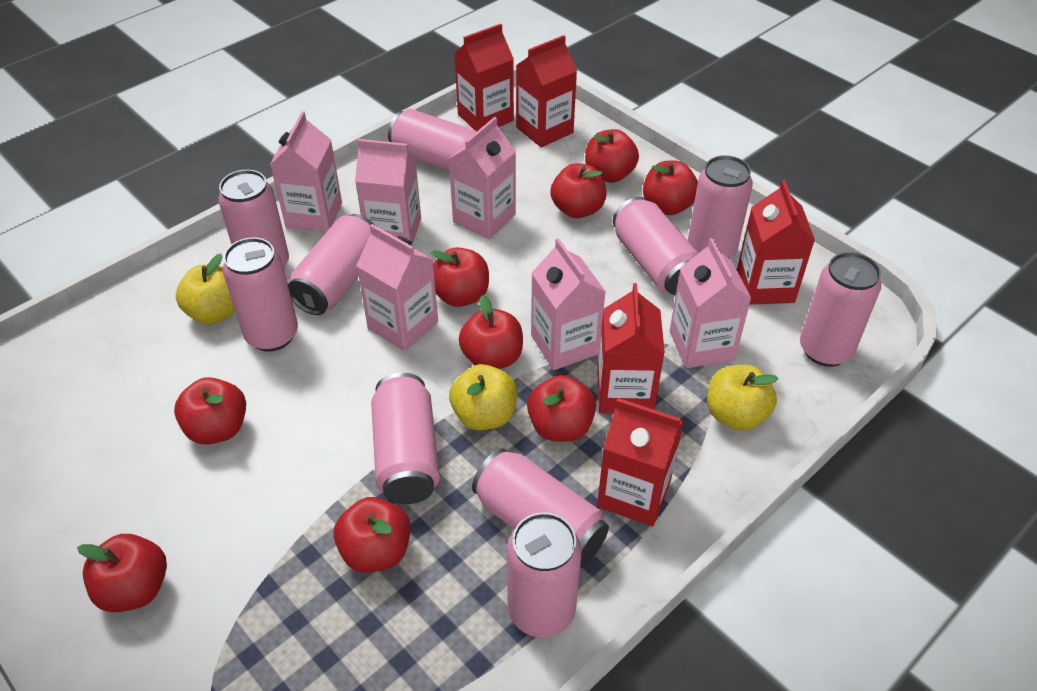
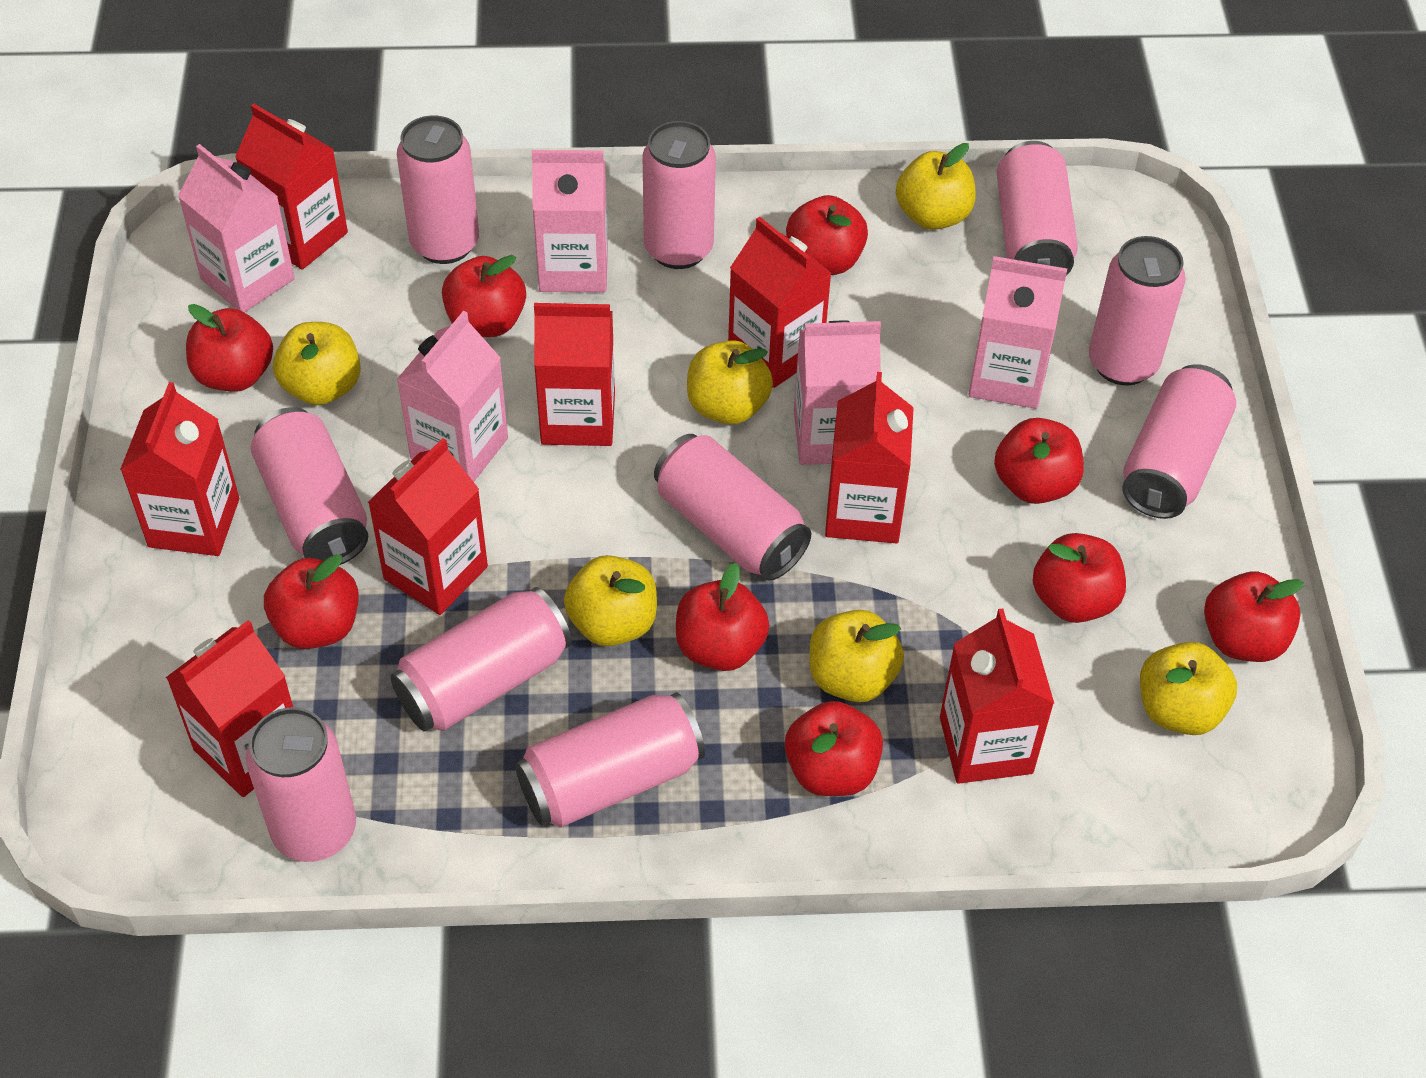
pink carton: [270,111,342,232] [355,139,421,246] [356,224,438,351] [448,117,516,239] [531,238,606,370] [670,238,752,368] = 6 -> [178,144,295,312] [396,311,508,482] [532,150,608,292] [794,321,881,465] [968,256,1067,409] = 5
red carton: [454,24,514,131] [516,35,577,147] [597,283,665,413] [597,398,684,527] [737,180,815,305] = 5 -> [120,382,239,556] [166,620,293,797] [235,104,348,270] [368,438,488,615] [534,302,615,446] [728,217,832,388] [825,372,914,543] [940,608,1054,784] = 8
yellow apple: [176,254,235,324] [449,364,517,430] [707,365,778,431] = 3 -> [273,322,361,405] [564,555,657,646] [687,340,773,424] [810,610,904,702] [896,143,976,230] [1140,642,1237,735] = 6

